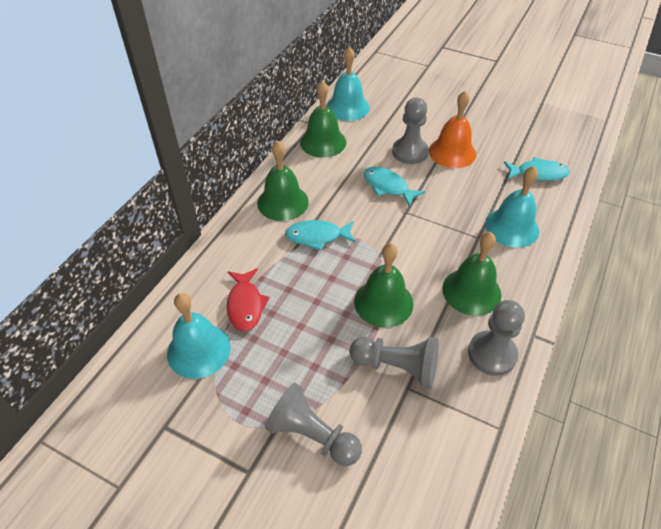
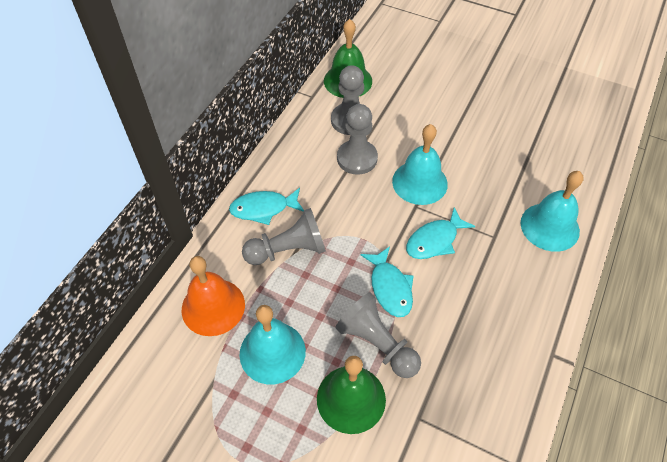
green bell: [257,140,309,221] [300,81,346,158] [354,243,413,328] [442,232,501,316] = 4 -> [317,356,386,434] [324,19,372,98] = 2
red fish: [227,268,270,331] = 1 -> none = 0

